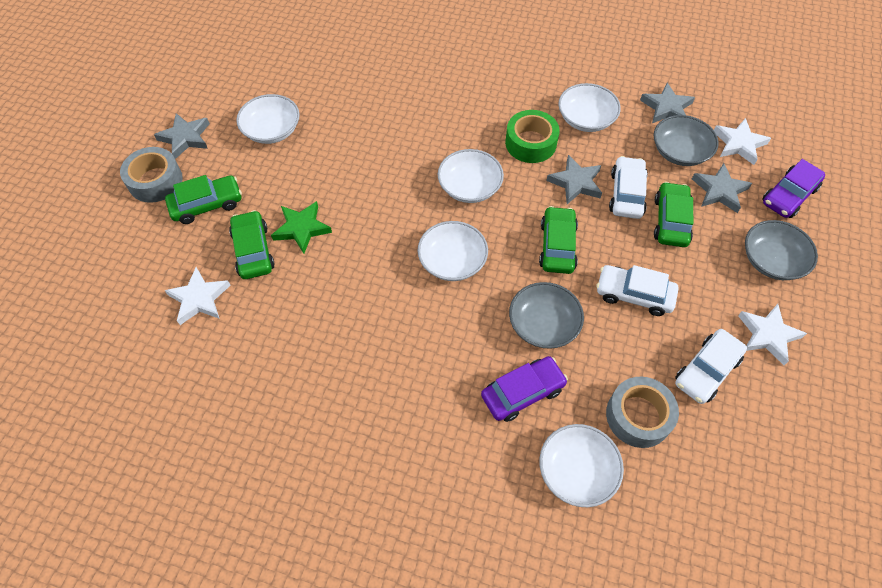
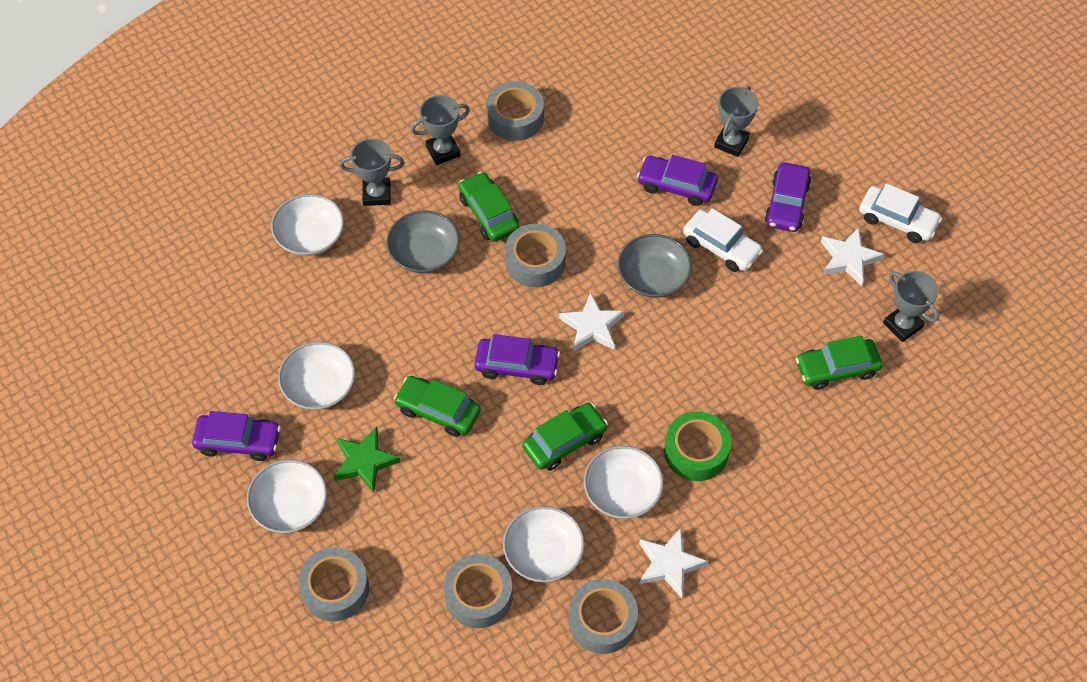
grey bowl: [509,282,584,349] [654,115,719,166] [745,220,818,280] = 3 -> [386,211,460,273] [618,234,692,298] = 2
grey star: [154,113,210,159] [546,155,602,204] [640,82,695,123] [692,163,752,213] = 4 -> none = 0
grey tape: [120,147,183,203] [606,377,679,448] = 2 -> [298,547,369,621] [444,554,513,628] [486,81,544,141] [505,224,566,287] [569,579,638,654] = 5
grey trophy: none = 0 -> [340,138,405,206] [411,95,470,165] [714,86,758,157] [883,271,939,342] = 4
purple car: [481,356,568,422] [762,159,825,218] = 2 -> [192,411,281,461] [475,334,560,385] [637,155,718,206] [765,162,811,232] = 4
white car: [597,265,678,316] [609,156,648,219] [675,329,747,404] = 3 -> [683,208,763,272] [859,183,942,243] = 2

